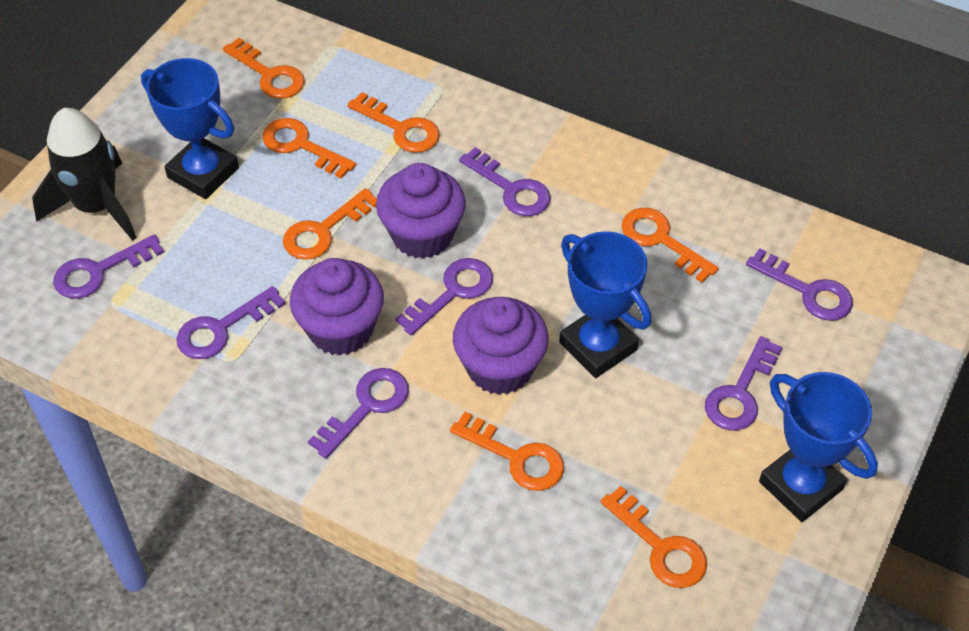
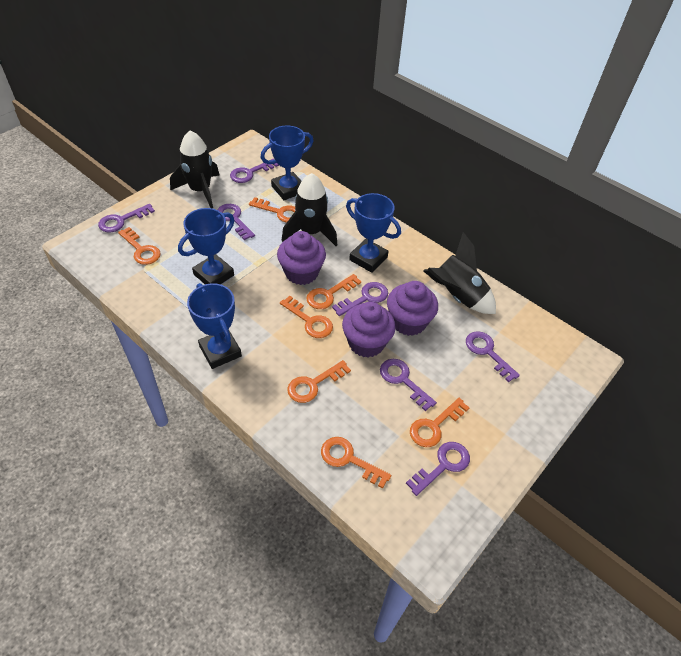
black rocket: [32,108,137,241] = 1 -> [170,130,219,208] [282,173,337,246] [423,232,496,314] = 3
blue trophy: [141,58,239,199] [559,231,651,378] [759,372,878,522] = 3 -> [178,208,234,284] [187,283,242,369] [261,126,313,200] [346,193,401,273] = 4

